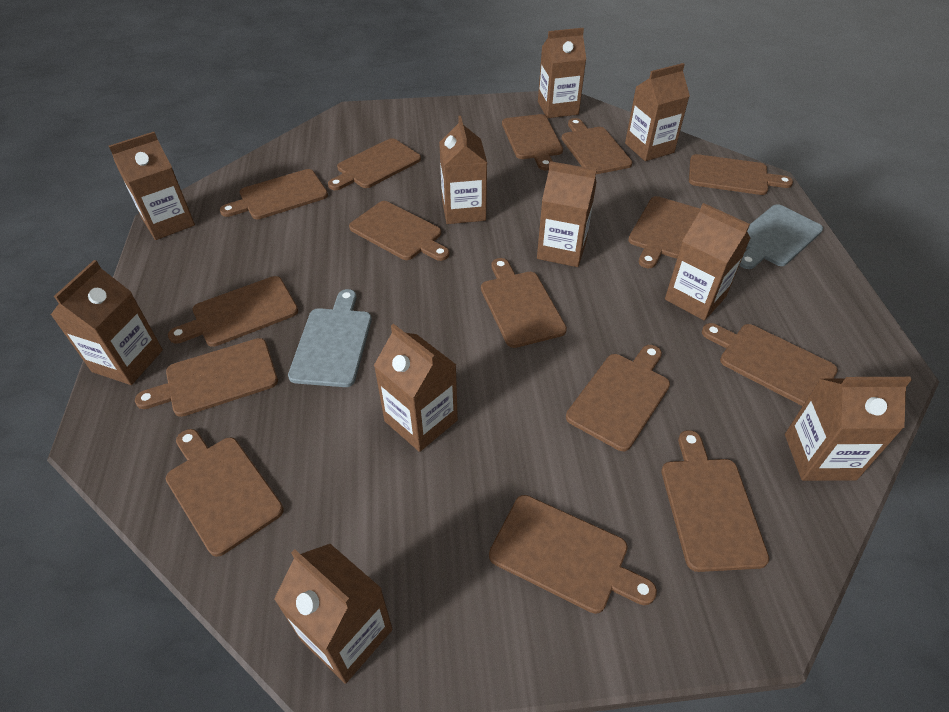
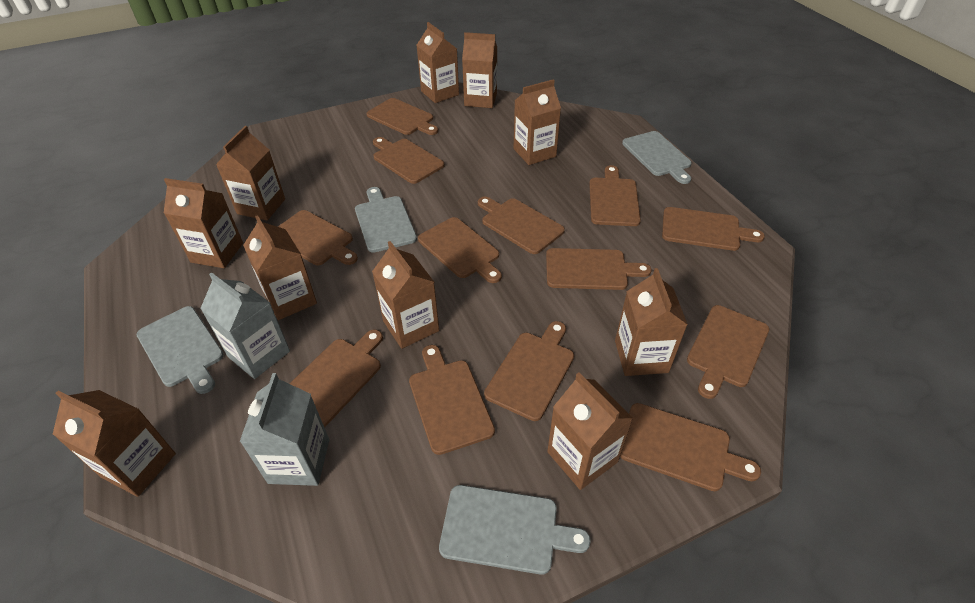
brown cutting board: [135,338,278,417] [166,429,284,557] [168,276,298,347] [220,169,328,219] [328,138,421,190] [349,201,449,261] [481,258,567,348] [489,495,657,614] [502,114,563,170] [562,118,632,174] [566,345,670,451] [628,196,700,268] [661,430,769,572] [689,154,793,195] [702,323,838,406] = 15 -> [278,210,358,265] [289,330,383,427] [366,98,438,135] [373,137,445,184] [409,345,495,455] [418,217,502,283] [478,197,565,254] [484,321,574,421] [546,248,652,290] [589,165,641,226] [620,403,761,491] [662,207,765,251] [687,305,769,399] = 13
grey carton: none = 0 -> [200,272,290,379] [240,373,329,486] = 2
grey cutting board: [288,289,372,387] [739,204,823,269] = 2 -> [136,306,224,394] [355,187,417,253] [439,485,591,575] [622,131,692,184] = 4

